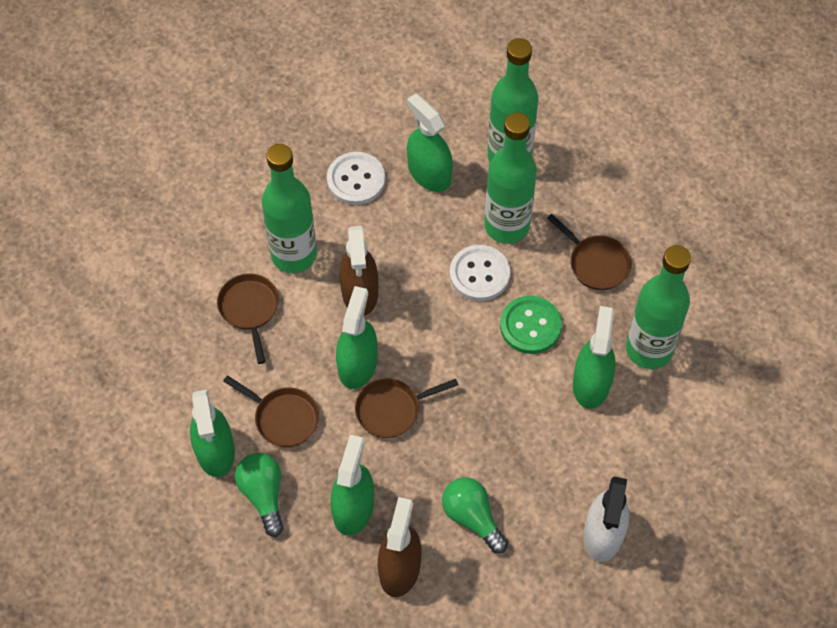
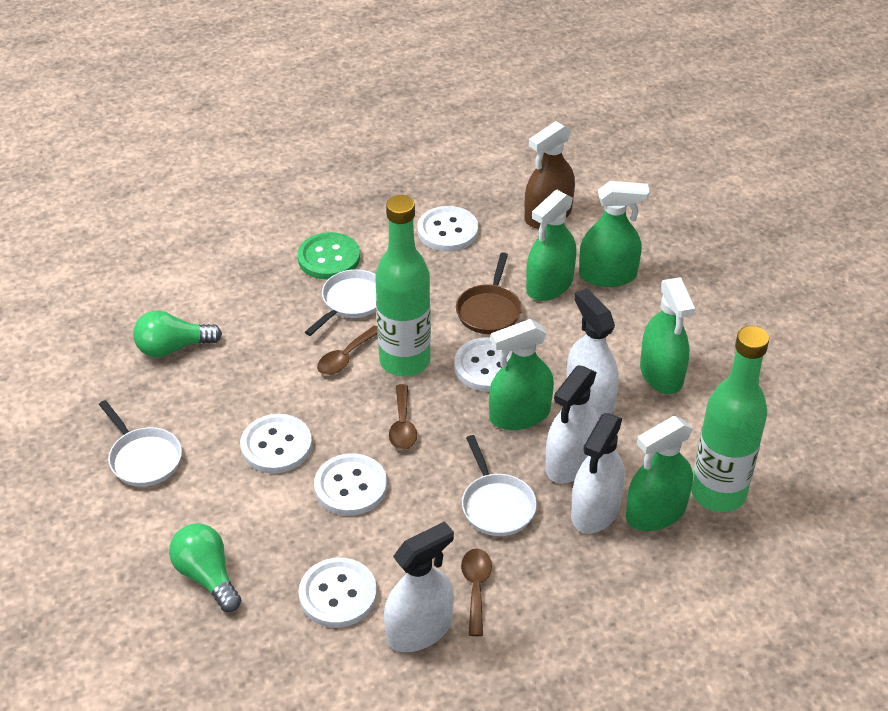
brown pan: [217,274,279,364] [223,375,319,447] [355,378,458,438] [547,214,632,290] = 4 -> [456,252,522,334] = 1
brown spoon: none = 0 -> [317,326,378,375] [389,384,417,450] [461,548,492,636] = 3
brown spray bottle: [339,226,378,315] [378,497,421,597] = 2 -> [525,121,575,229] = 1
green bottle: [262,144,317,273] [484,112,537,244] [487,38,538,162] [626,245,691,369] = 4 -> [375,195,431,377] [691,326,769,512] = 2
white button: [327,152,385,205] [450,245,510,301] = 2 -> [240,414,312,474] [299,558,377,628] [314,453,387,516] [417,206,478,252] [454,337,513,391] = 5
white pan: none = 0 -> [99,400,182,487] [305,269,376,336] [462,435,537,536] = 3
white spray bottle: [584,476,629,562] = 1 -> [384,521,454,652] [545,365,599,483] [566,289,618,418] [571,413,625,534] = 4

